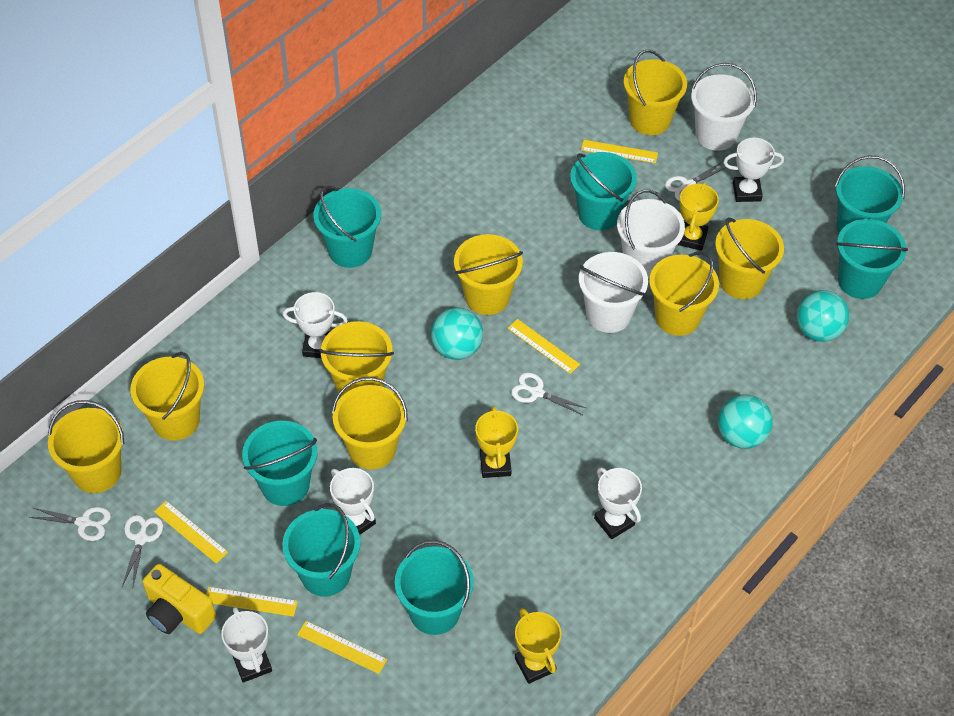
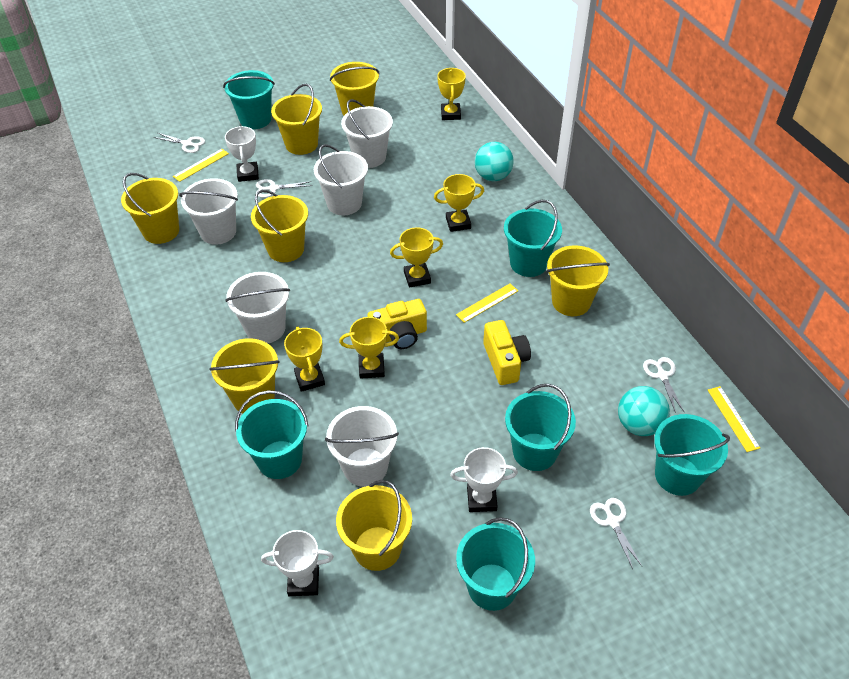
turquoise ball: [431,307,483,360] [718,394,773,449] [796,290,849,342] = 3 -> [475,142,514,181] [618,386,670,436] = 2
turquoise bucket: [242,421,318,506] [282,503,361,597] [313,186,381,268] [395,540,474,635] [570,152,637,230] [835,155,905,233] [836,219,908,299] = 7 -> [223,70,275,129] [235,390,309,479] [456,517,535,611] [504,200,562,277] [505,384,576,471] [654,414,730,496] = 6
white bucket: [579,252,648,333] [617,190,685,279] [691,63,757,151] = 3 -> [179,178,238,245] [225,272,290,343] [314,144,368,215] [325,406,399,487] [341,99,393,168] = 5
white trophy: [221,607,272,683] [283,292,348,358] [330,468,376,534] [594,467,642,539] [723,138,784,202] = 5 -> [225,126,259,182] [261,530,334,596] [450,447,518,512] = 3
yellow bucket: [48,400,124,493] [130,352,204,441] [319,321,394,397] [332,377,408,470] [454,234,523,315] [624,50,687,135] [649,251,719,336] [715,217,784,299] = 8 -> [121,173,179,244] [209,338,280,413] [251,190,308,262] [271,84,322,155] [330,62,380,115] [336,480,412,571] [547,246,610,316] = 7
yellow camera: [143,564,216,634] = 1 -> [367,299,427,349] [483,320,531,385] = 2
yellow ruler: [154,501,228,564] [206,587,298,617] [297,621,387,674] [507,319,580,374] [581,140,658,163] = 5 -> [173,149,229,182] [456,283,518,323] [708,386,760,452] = 3
yellow trophy: [475,406,518,478] [515,608,561,684] [677,182,719,251] = 3 -> [284,327,325,392] [339,317,399,379] [390,227,443,288] [434,174,484,232] [437,68,466,120] = 5

